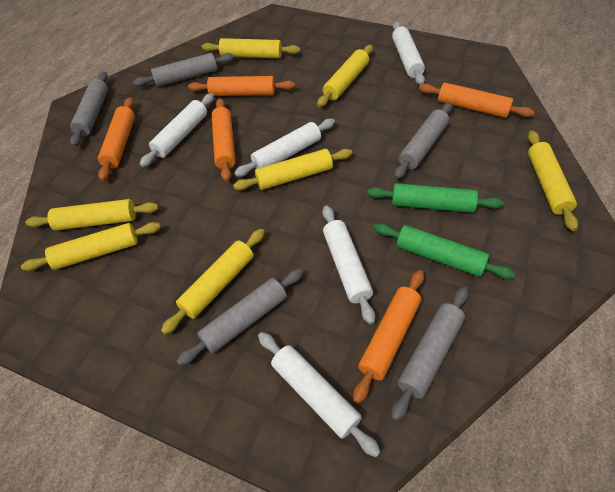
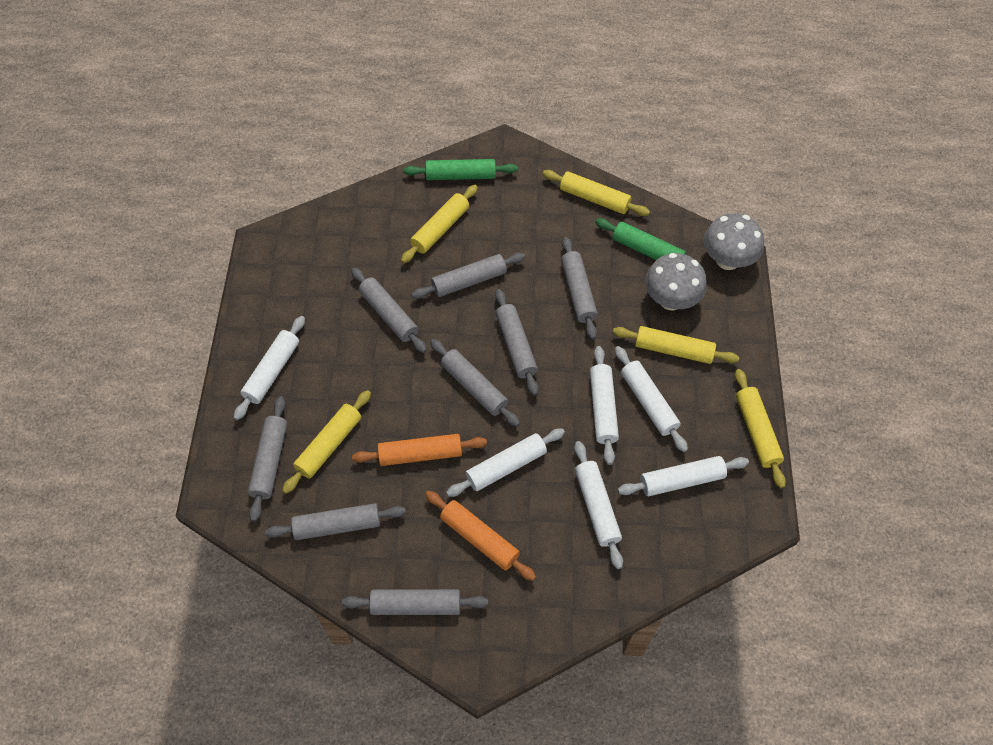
grey mushroom: none = 0 -> [645,253,707,310] [704,213,764,270] = 2
grey rolling pin: [70,72,108,147] [133,53,234,87] [177,269,303,366] [391,287,469,422] [394,102,452,179] = 5 -> [248,396,287,522] [265,503,406,540] [342,589,488,615] [351,268,427,353] [411,253,525,299] [430,339,520,427] [495,289,539,396] [561,237,598,339] = 8
orange rolling pin: [98,97,135,181] [188,76,295,96] [211,98,236,182] [353,270,424,404] [419,83,534,118] = 5 -> [352,434,487,466] [425,491,536,581] = 2
white rolling pin: [140,93,214,167] [234,119,335,177] [258,332,380,457] [322,206,375,325] [392,21,425,85] = 5 -> [234,316,305,420] [446,428,565,497] [574,441,623,569] [590,346,619,465] [615,346,688,452] [618,456,749,496] = 6
yellow rolling pin: [21,222,161,271] [25,199,159,231] [161,229,265,335] [202,38,300,58] [233,149,353,191] [317,45,373,107] [528,131,578,231] = 7 -> [282,390,371,494] [401,185,478,263] [543,170,650,216] [613,326,739,364] [735,369,786,488] = 5

